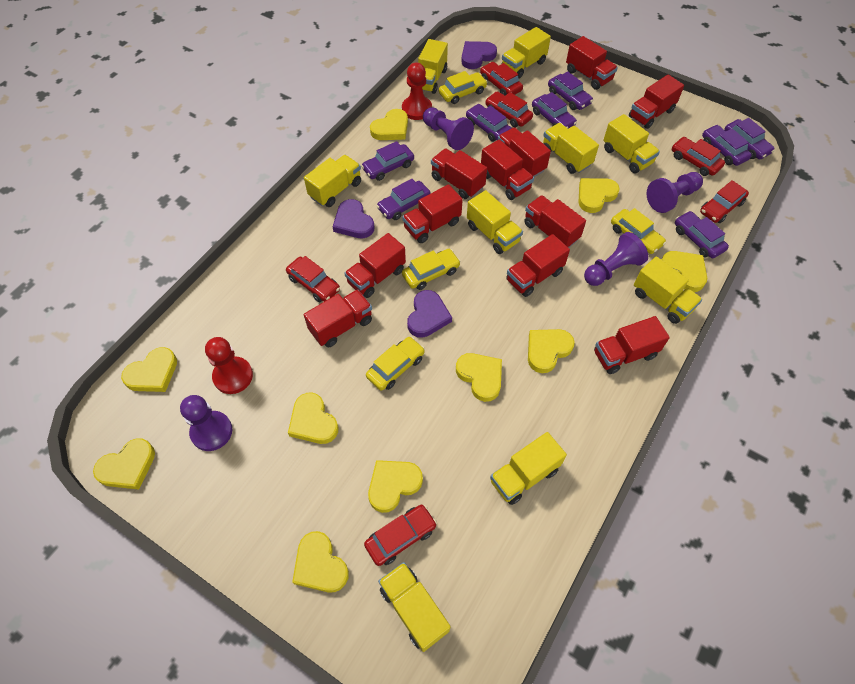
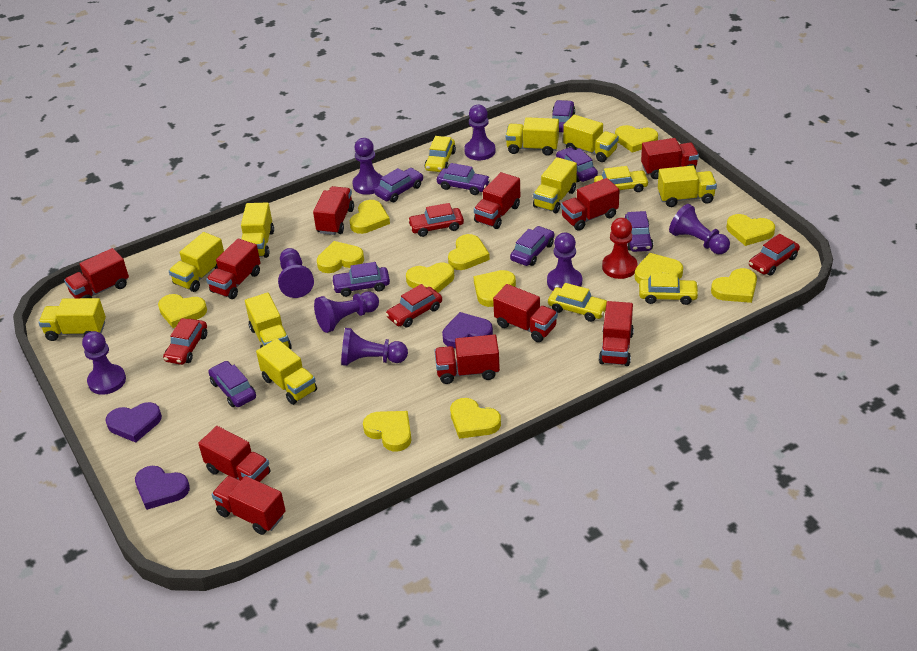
purple pawn: [180,395,232,451] [423,107,474,150] [584,232,648,286] [647,172,703,213] = 4 -> [82,331,126,395] [278,248,314,298] [314,291,379,333] [341,328,408,366] [352,138,383,195] [464,105,495,160] [547,233,582,291] [669,204,730,254] = 8
red car: [286,256,340,302] [364,505,437,566] [480,62,523,96] [485,91,533,127] [672,137,725,176] [700,180,749,223] = 6 -> [163,318,207,365] [386,284,442,327] [408,203,464,237] [749,234,800,276] = 4
red pawn: [205,337,253,394] [402,63,432,120] = 2 -> [602,218,638,279] = 1
yellow heart: [93,438,155,490] [121,347,177,392] [288,393,339,444] [292,531,349,593] [368,460,423,513] [370,109,408,140] [456,353,502,402] [528,329,575,373] [579,178,620,213] [661,251,707,292] = 10 -> [158,294,207,328] [317,241,364,273] [350,200,390,234] [363,411,412,452] [406,263,454,293] [448,234,490,270] [450,398,501,439] [474,270,516,307] [615,125,658,153] [635,253,683,284] [711,268,757,303] [727,214,775,246] = 12

